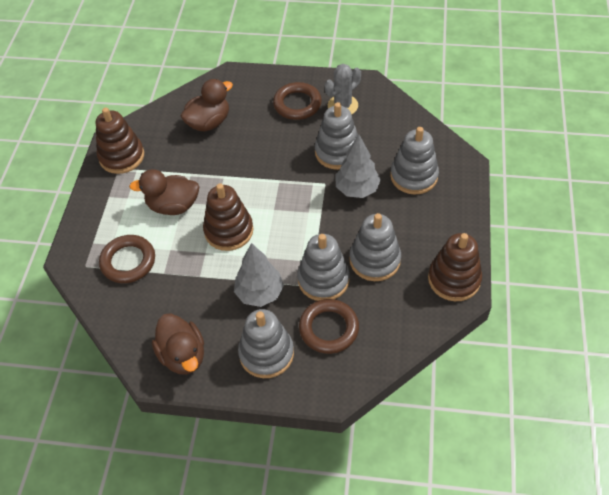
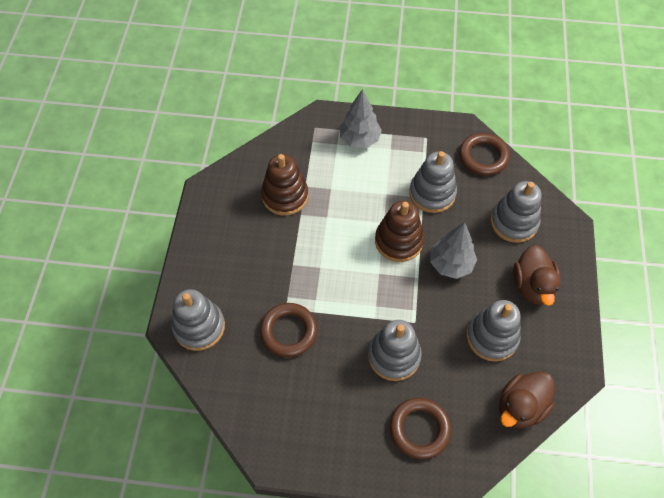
brown duck: [129,169,199,215] [152,313,204,375] [180,79,233,131] = 3 -> [499,372,555,428] [513,245,561,306] = 2
brown stacking toy: [96,108,144,174] [203,183,253,251] [428,233,482,301] = 3 -> [261,154,308,216] [375,201,424,262] = 2
grey cactus: [324,64,361,115] = 1 -> none = 0

